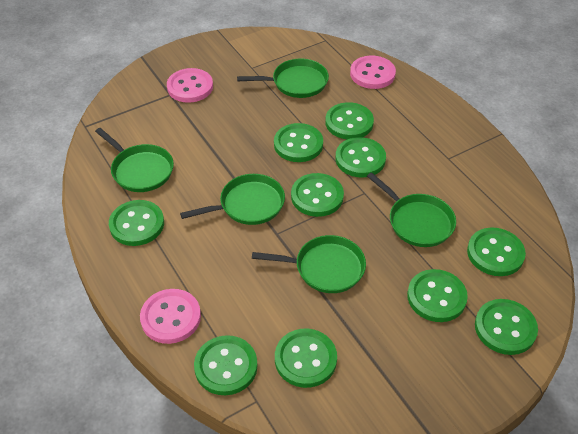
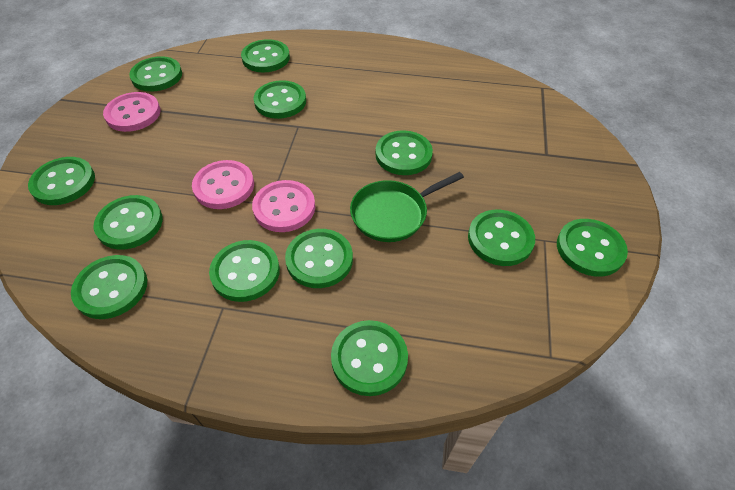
green button: [109,200,164,246] [194,335,257,395] [274,123,323,162] [275,329,337,388] [291,173,344,217] [325,102,374,139] [335,137,386,178] [407,269,468,322] [467,227,526,276] [475,299,538,355] = 10 -> [28,157,95,205] [71,255,147,319] [94,195,163,250] [129,56,182,92] [209,240,280,302] [241,39,290,72] [254,80,306,119] [285,229,353,288] [331,320,408,396] [375,130,433,175] [468,209,535,266] [557,219,628,277] = 12
green pan: [95,128,174,192] [180,174,285,225] [237,59,329,98] [252,235,366,293] [367,172,456,247] = 5 -> [350,172,464,242] = 1

